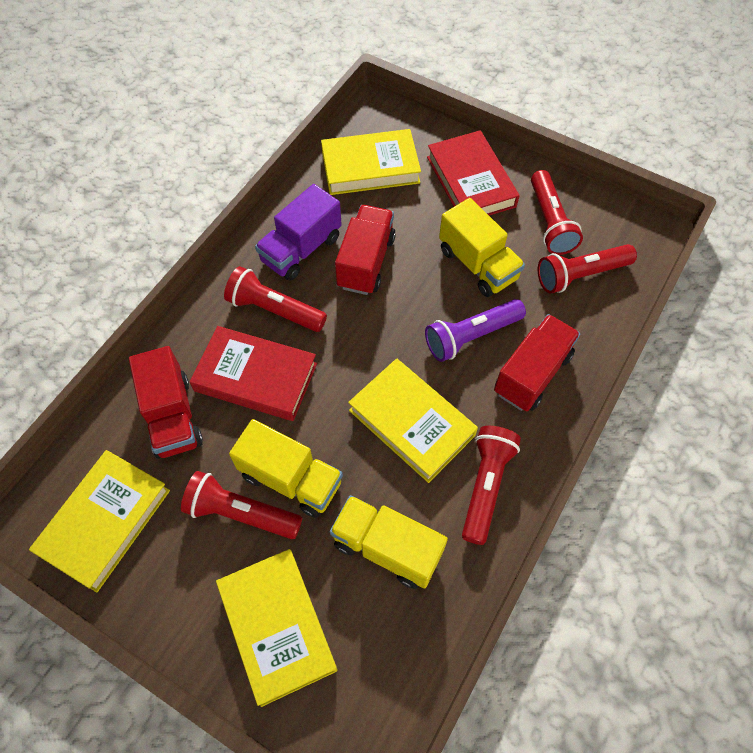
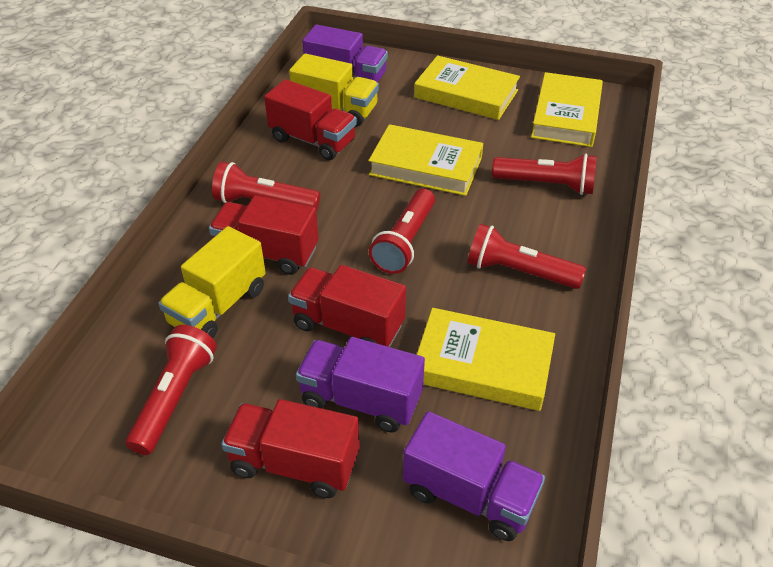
purple flashlight: [425,299,526,362] = 1 -> none = 0
purple truck: [255,184,342,281] = 1 -> [296,337,425,433] [302,25,388,83] [403,411,545,541] = 3
red book: [190,326,317,421] [427,130,520,216] = 2 -> none = 0
red truck: [129,346,203,459] [335,205,396,295] [494,314,580,411] = 3 -> [209,195,319,275] [221,399,360,498] [264,79,357,160] [288,265,406,347] = 4
yellow truck: [229,419,343,518] [330,495,448,589] [439,198,525,297] = 3 -> [158,226,266,338] [289,53,379,126] = 2

